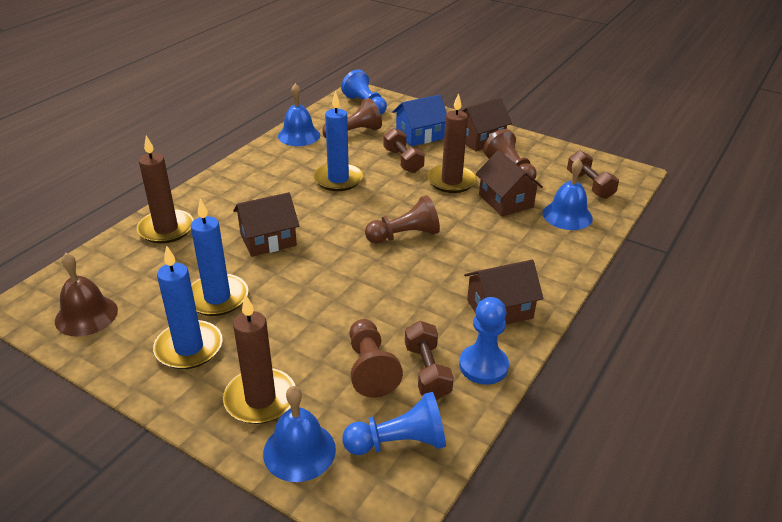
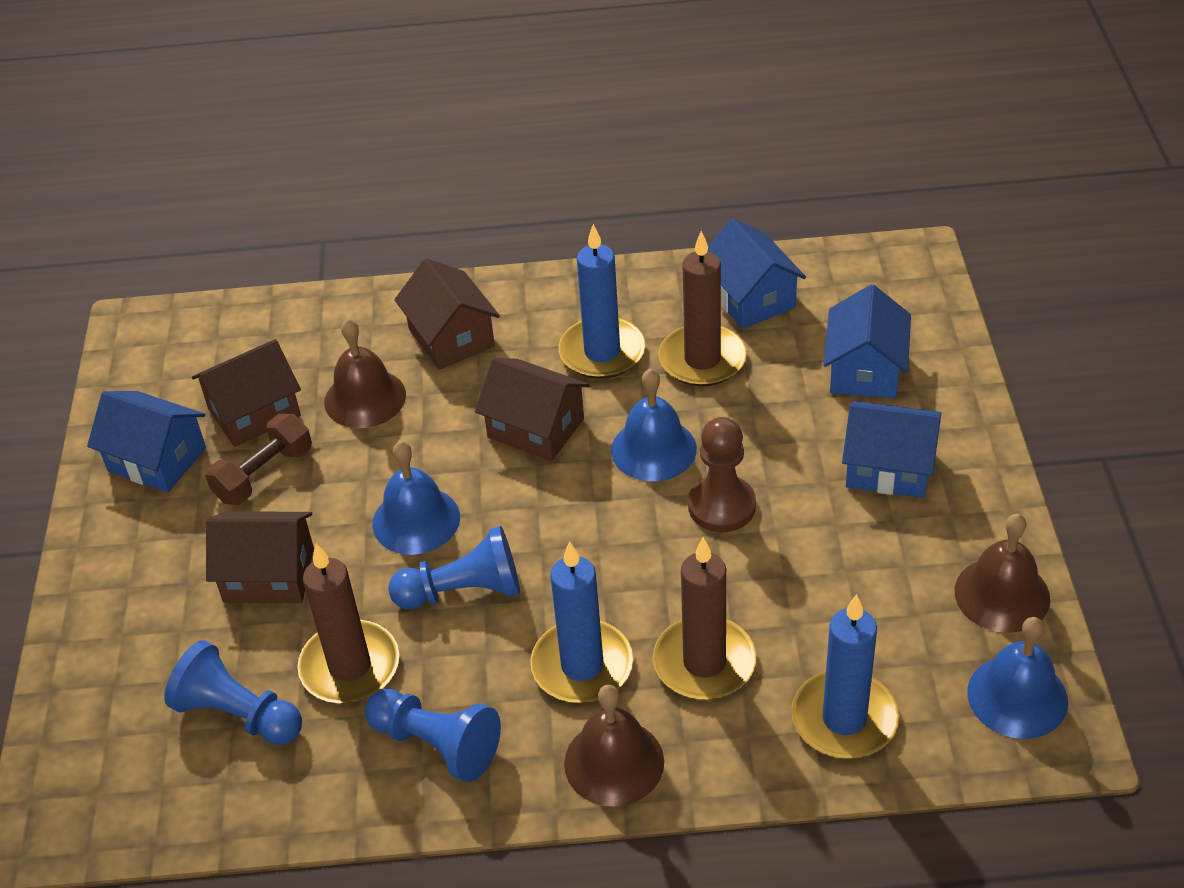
blue house: [393,95,447,146] = 1 -> [87,391,206,493] [708,219,806,329] [823,284,911,398] [842,401,941,498] = 4
brown bell: [55,253,118,337] = 1 -> [324,318,406,428] [564,685,664,807] [955,514,1050,633] = 3
brown dumbbell: [383,128,425,173] [405,321,454,400] [567,150,619,199] = 3 -> [205,413,312,505] = 1
brown pawn: [322,98,382,138] [350,319,403,398] [365,195,440,244] [484,129,537,181] = 4 -> [688,417,756,532] = 1

